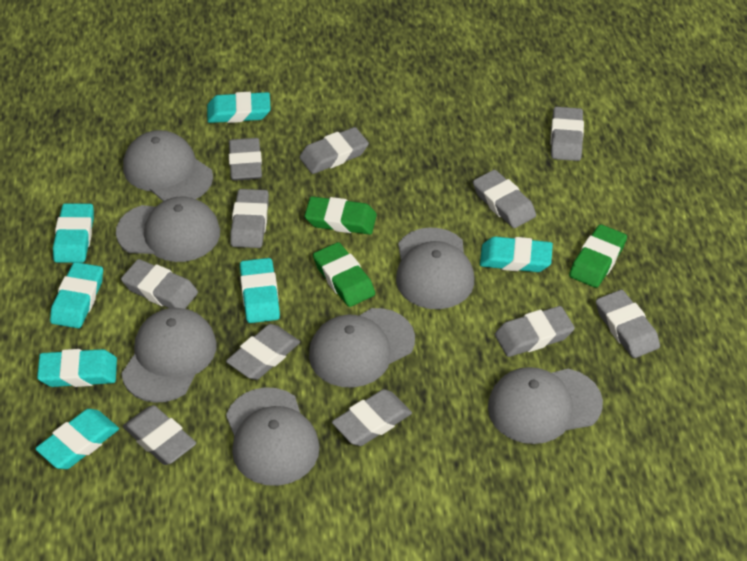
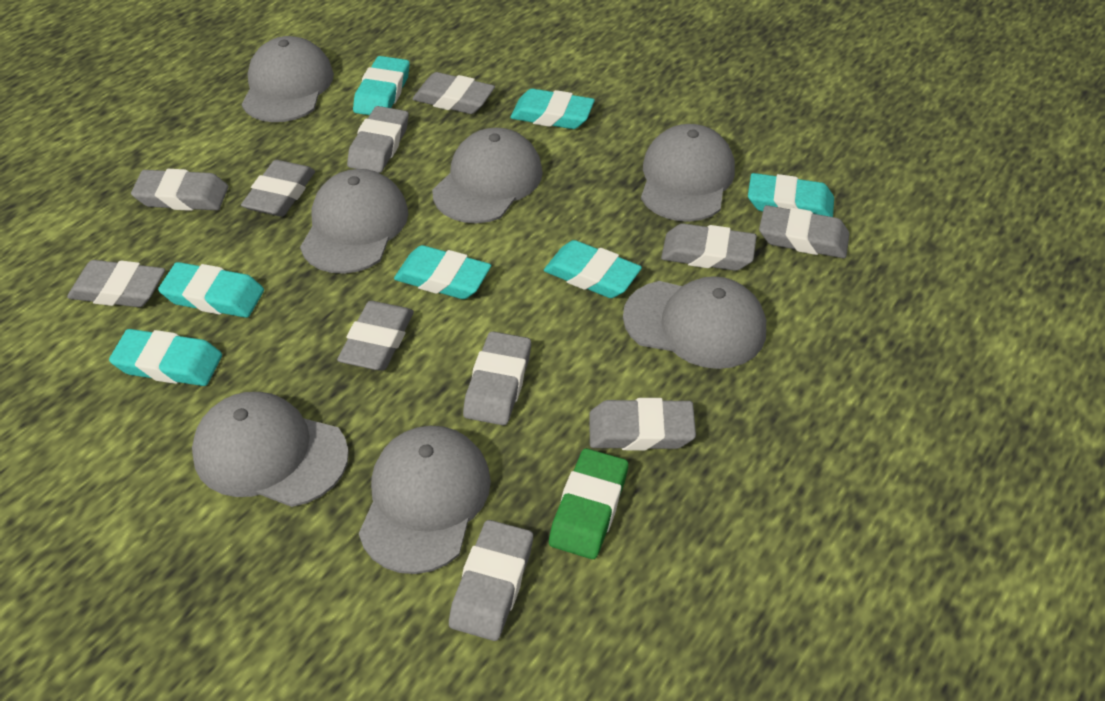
green eraser: [305,196,377,235] [313,242,375,307] [569,224,627,288] = 3 -> [549,448,628,559] = 1

